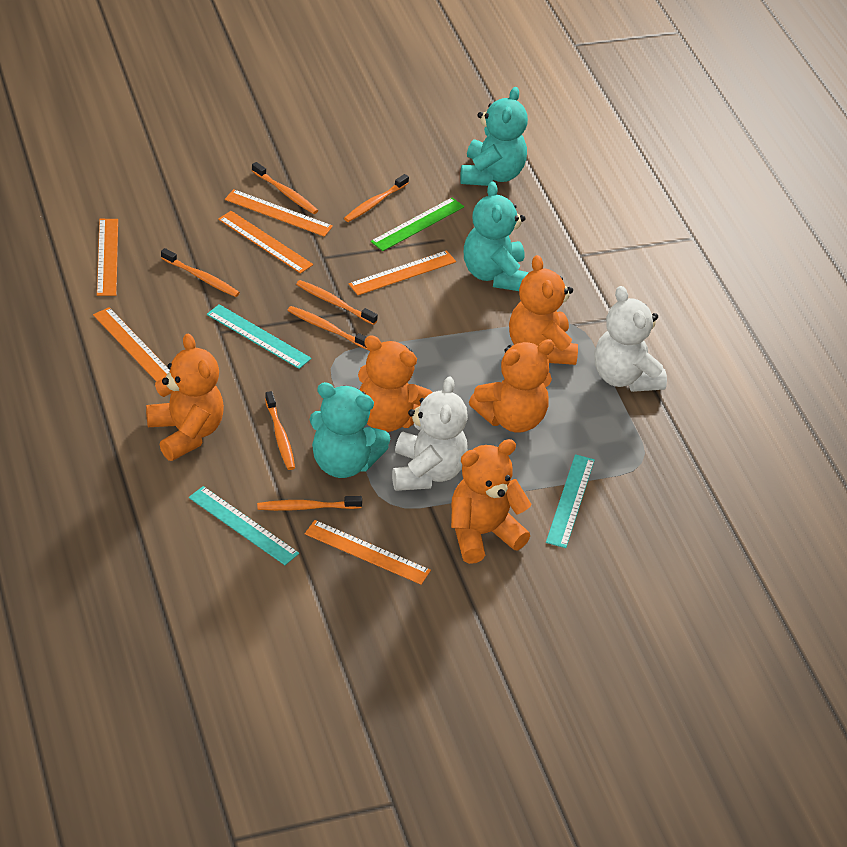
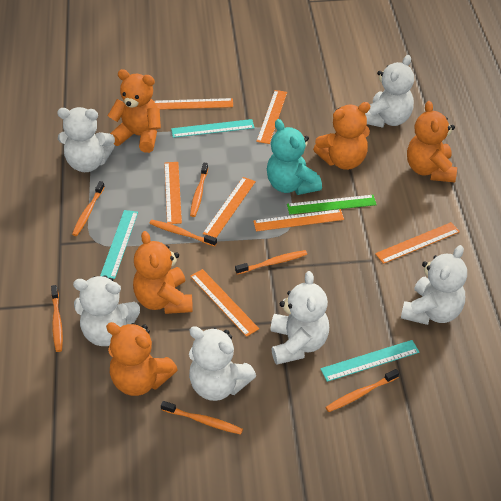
orange ruler: [93,307,170,382] [97,219,118,296] [218,211,313,273] [225,189,333,237] [305,520,431,585] [349,250,456,295] = 6 -> [154,98,233,110] [164,162,182,224] [190,269,259,337] [203,177,256,238] [253,209,344,232] [256,90,287,144] [375,222,460,264] = 7
turquoise teddy bear: [309,382,390,478] [460,87,528,186] [464,181,529,291] = 3 -> [267,119,322,195] = 1
white teddy bear: [392,376,468,491] [594,286,667,392] = 2 -> [57,107,115,172] [73,275,140,346] [189,326,256,401] [270,271,329,365] [365,55,414,128] [401,245,467,325] = 6

